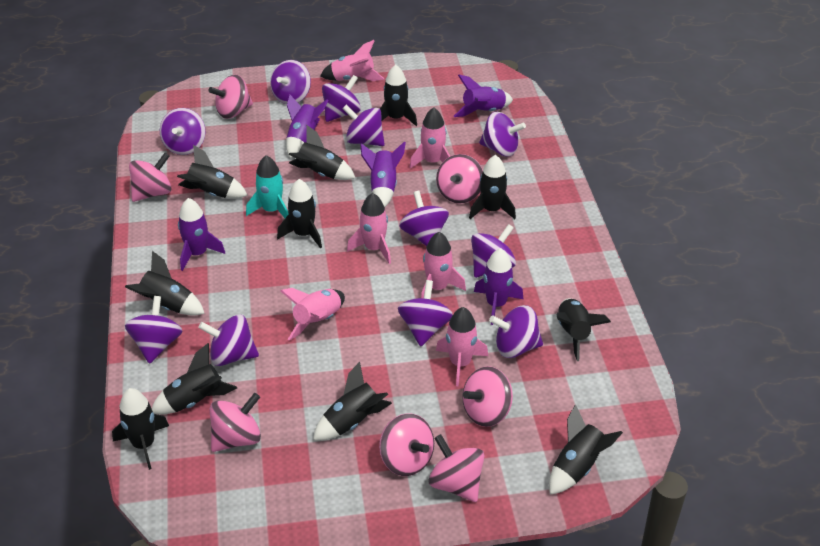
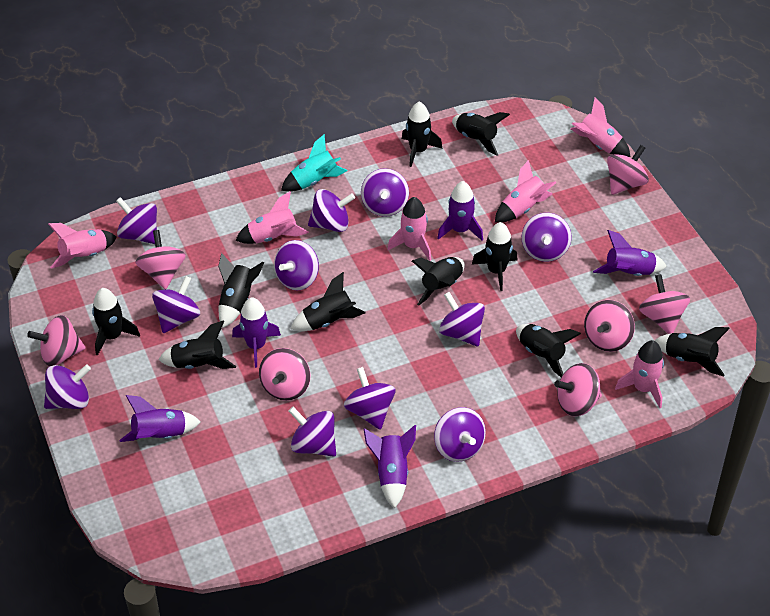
black rocket: [112,388,169,470] [125,251,205,316] [152,343,237,415] [177,145,248,199] [277,179,322,248] [289,125,355,180] [313,362,392,441] [380,65,417,126] [469,155,516,219] [549,404,623,495] [556,298,611,361] = 11 -> [92,288,140,356] [158,320,236,369] [218,253,264,328] [291,272,365,331] [402,101,442,167] [412,257,465,306] [452,112,510,156] [472,222,517,291] [516,324,581,377] [654,327,730,376] = 10

